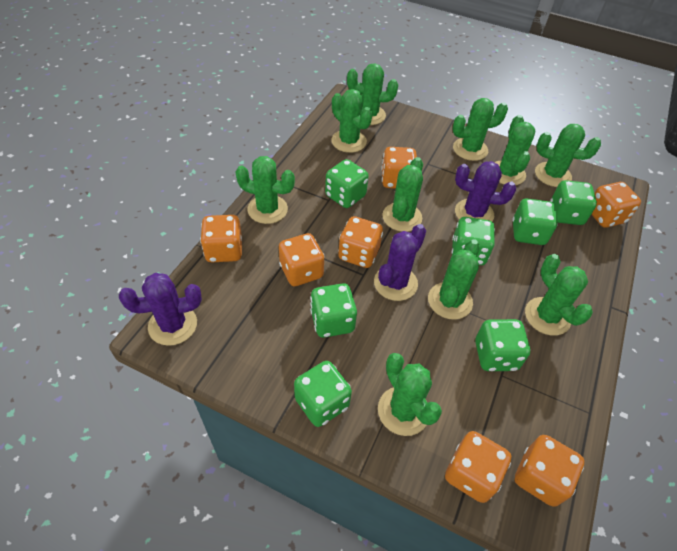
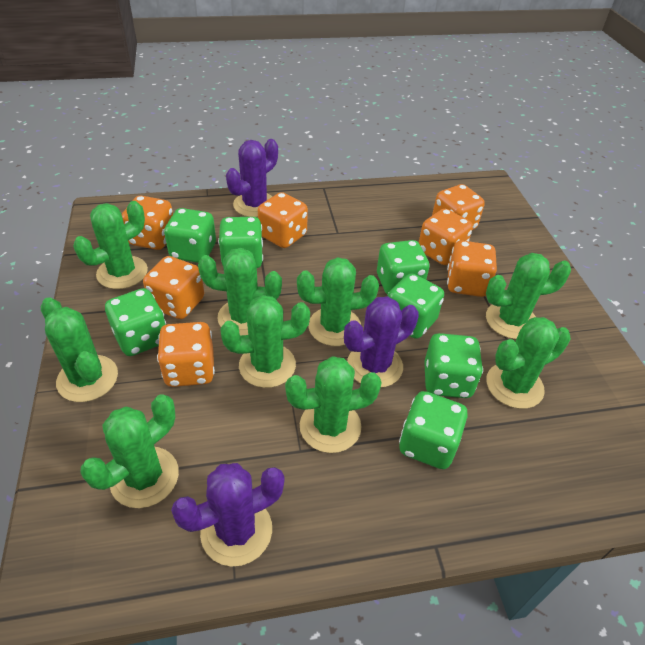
green cactus: [235,156,295,224] [331,89,373,153] [347,63,398,125] [378,353,442,436] [382,157,423,232] [428,239,480,320] [453,98,508,161] [494,115,536,185] [525,254,593,336] [535,124,601,187] = 10 -> [41,297,118,402] [73,201,148,289] [80,394,179,508] [198,248,282,335] [220,295,310,388] [285,356,382,453] [297,257,379,346] [486,253,571,339] [486,317,571,409] = 9

